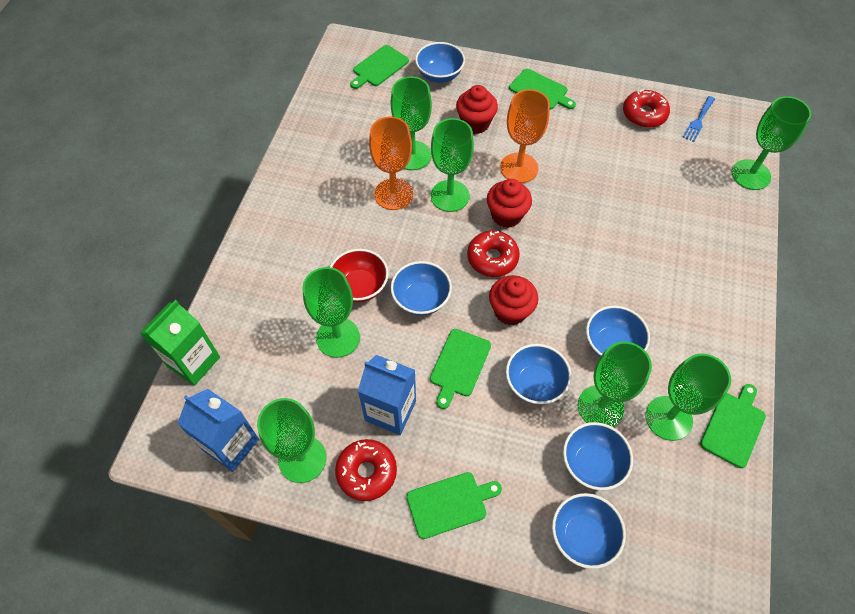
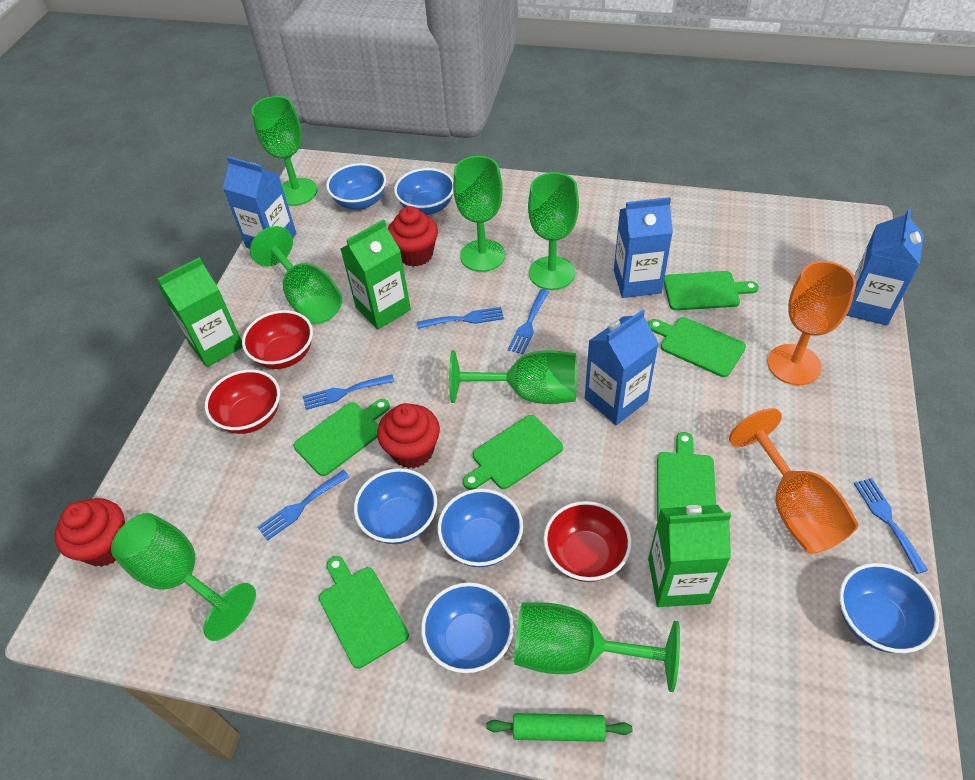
blue carton: [177,389,259,472] [358,355,416,435] = 2 -> [223,156,297,249] [585,309,659,425] [614,197,673,298] [846,209,924,325] = 4
blue fork: [683,96,715,142] = 1 -> [257,470,349,541] [303,374,394,410] [417,307,504,329] [508,289,549,354] [854,478,928,574] = 5
green carton: [140,300,220,386] = 1 -> [158,257,243,367] [341,219,411,329] [648,505,731,607] = 3
green cutting board: [350,45,409,89] [406,472,502,539] [430,329,491,409] [509,69,576,110] [700,384,766,468] = 5 -> [293,399,390,476] [319,556,409,669] [463,415,563,490] [648,317,746,377] [657,432,716,520] [664,271,759,311] = 6
green rolling pin: none = 0 -> [486,713,633,742] = 1
red bowl: [330,249,388,302] = 1 -> [205,369,280,434] [242,310,313,369] [543,501,632,582] = 3
red donut: [335,439,397,501] [467,230,520,277] [623,90,670,128] = 3 -> none = 0

